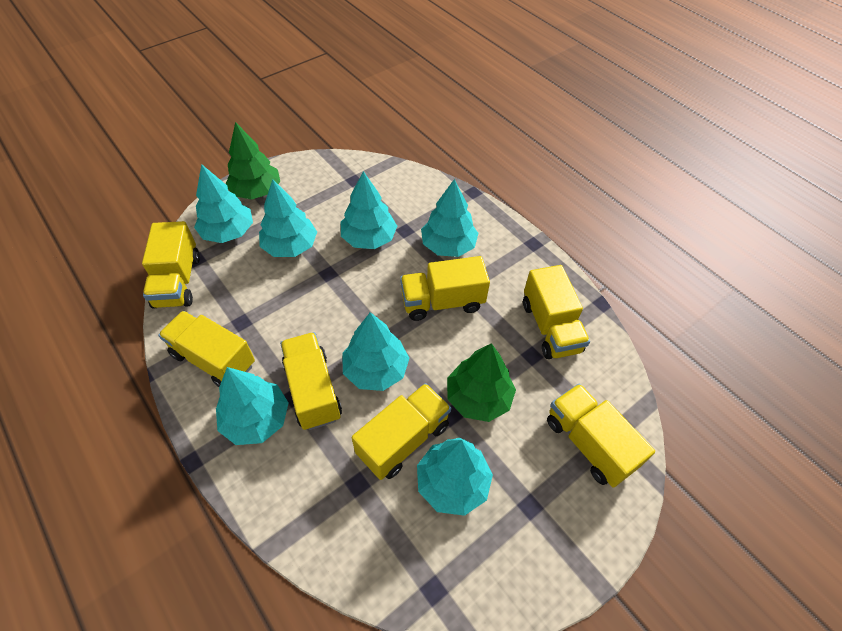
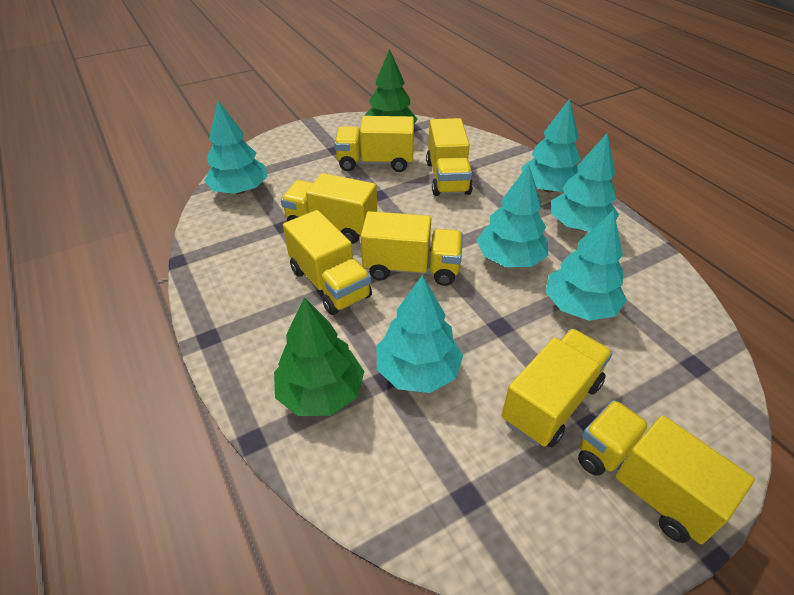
turquoise tree: [194,164,253,243] [216,367,289,445] [259,179,317,257] [341,171,397,249] [342,312,409,391] [417,438,493,516] [421,179,479,257] = 7 -> [204,101,268,194] [377,275,463,393] [477,164,548,267] [521,99,581,192] [546,210,627,321] [551,132,619,232] = 6

